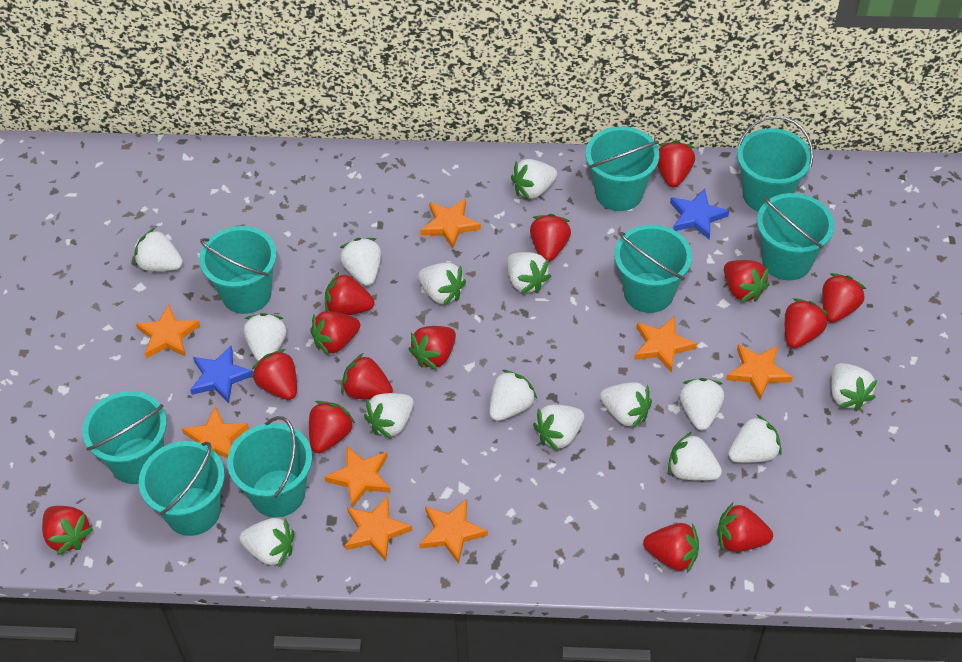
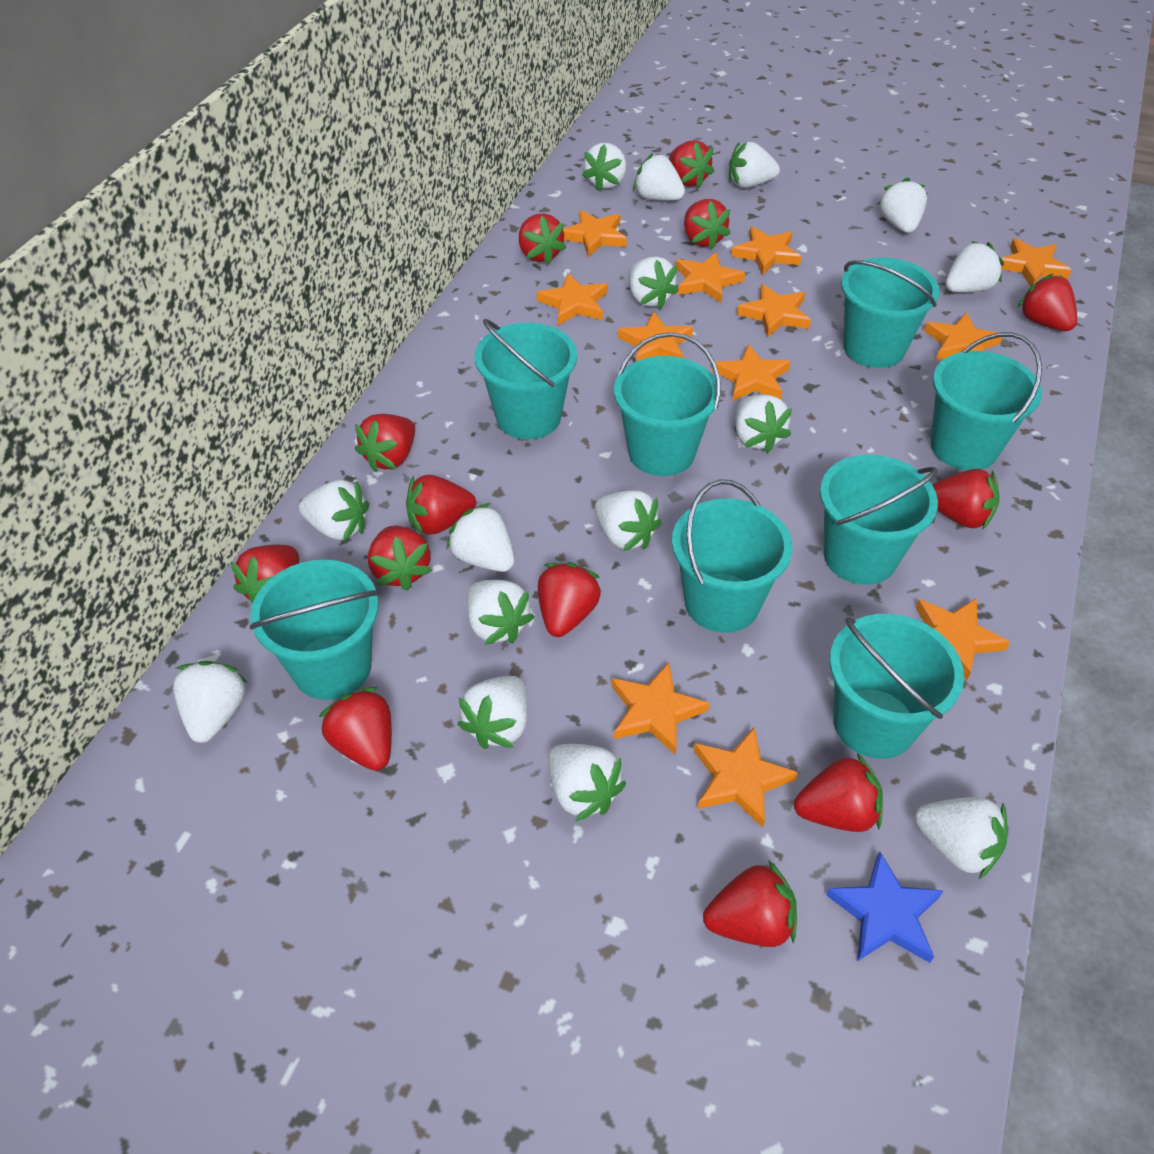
blue star: [190,346,253,403] [670,189,729,239] = 2 -> [826,851,943,963] = 1
orange star: [136,304,200,359] [182,406,249,459] [324,446,391,508] [345,496,412,561] [419,499,488,564] [421,199,481,249] [634,316,697,373] [726,344,793,400] = 8 -> [537,273,608,325] [563,210,627,257] [611,662,709,755] [618,311,693,361] [676,252,745,303] [694,727,798,828] [712,344,790,401] [731,227,802,275] [737,284,811,337] [916,598,1010,680] [924,312,1003,360] [1001,238,1072,287] = 12
red strawberry: [42,506,93,555] [252,349,297,400] [309,401,355,453] [310,311,360,355] [325,272,374,315] [341,353,393,400] [408,326,456,370] [530,214,571,262] [643,523,699,573] [657,140,695,187] [717,503,773,552] [724,260,770,302] [785,298,829,349] [822,273,866,323] = 14 -> [230,545,299,604] [319,687,392,771] [355,414,415,472] [368,526,432,591] [406,475,476,536] [519,213,566,265] [538,562,602,637] [669,140,714,188] [684,199,731,250] [703,860,797,947] [794,753,883,832] [932,469,1000,530] [1017,274,1077,331] = 13

